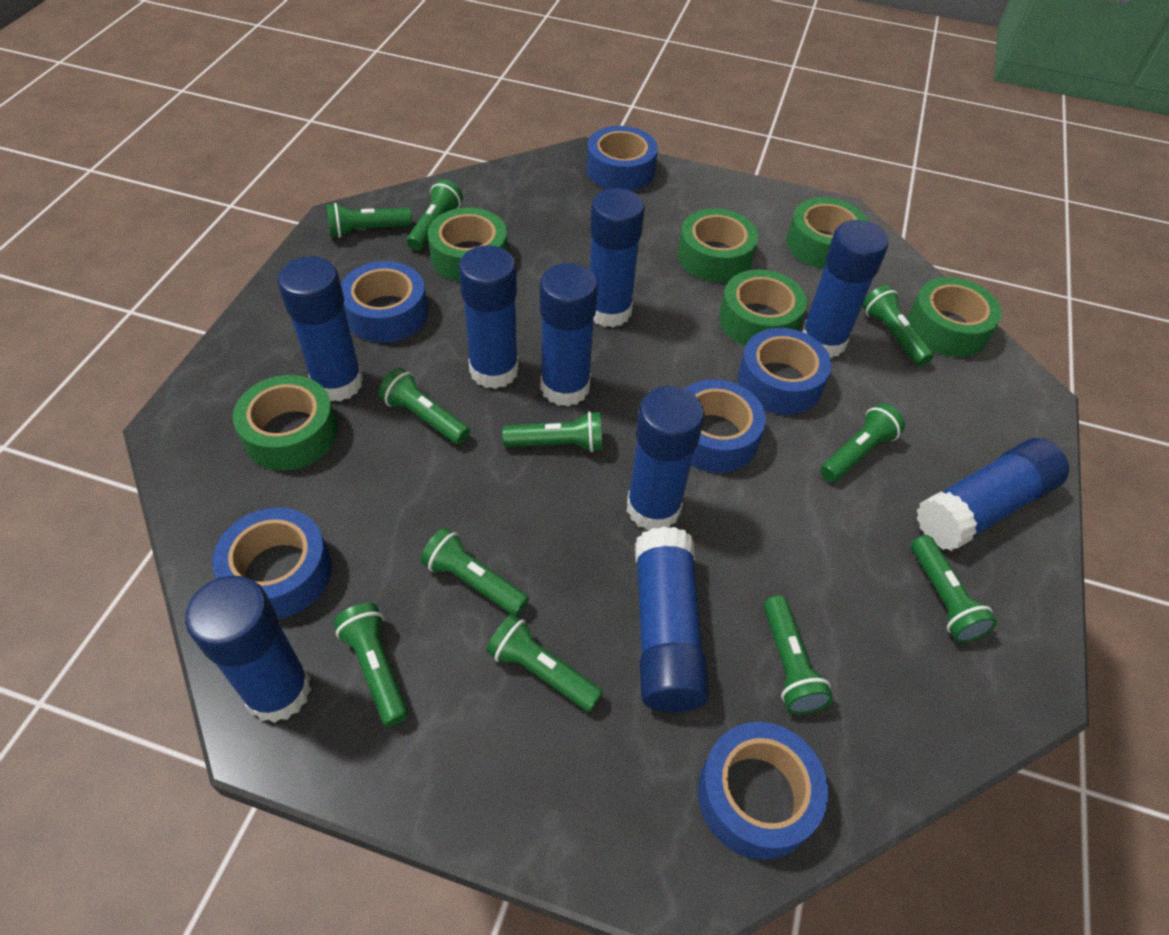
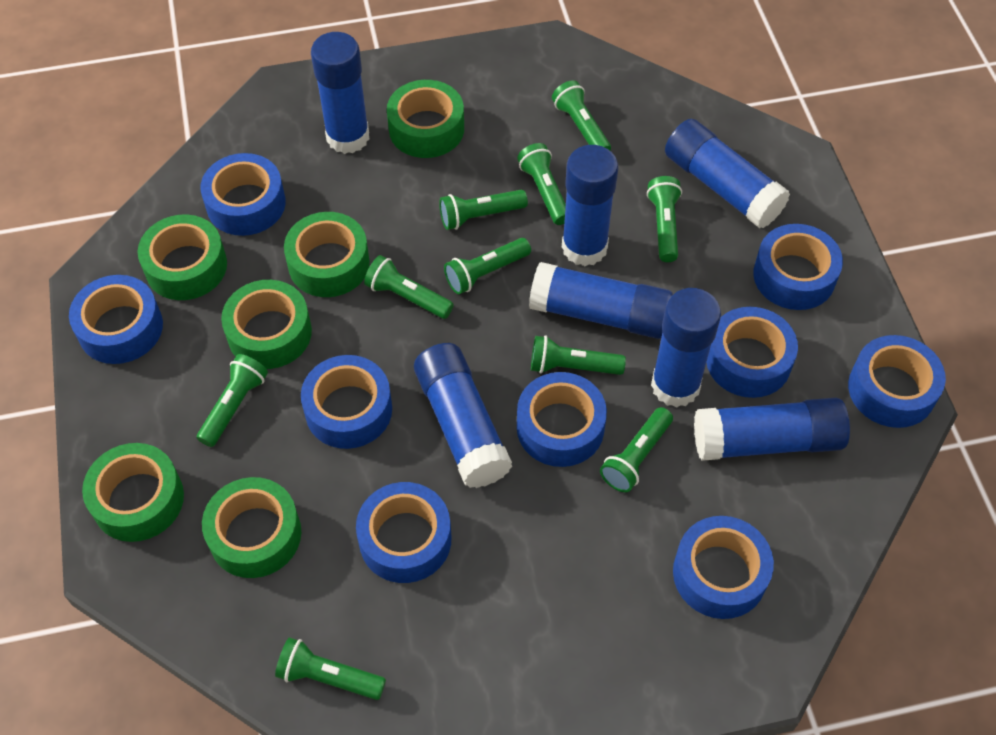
blue glue stick: [185,575,311,723] [278,256,363,402] [459,245,519,389] [540,263,598,407] [590,188,645,327] [627,386,704,531] [635,526,709,712] [802,220,889,358] [917,438,1069,551] = 9 -> [311,32,369,154] [414,343,512,488] [529,262,673,339] [562,145,618,266] [651,288,721,408] [665,119,790,228] [694,398,850,461] = 7
blue tape: [212,507,331,619] [341,261,428,343] [586,126,658,191] [685,379,766,473] [698,722,828,860] [738,328,832,415] = 6 -> [69,275,163,364] [201,153,286,236] [301,355,392,449] [356,482,452,583] [517,372,607,467] [673,516,774,619] [706,307,798,398] [753,224,843,310] [848,335,946,428] = 9
green flashlight: [326,203,412,238] [334,603,408,727] [379,368,470,445] [407,179,463,251] [420,528,529,616] [486,614,603,712] [502,411,603,452] [763,595,833,714] [820,403,905,482] [862,285,933,366] [911,535,997,643] = 11 -> [197,354,268,447] [275,638,386,700] [364,255,454,319] [439,190,528,230] [444,238,531,294] [517,143,566,225] [531,336,626,375] [552,80,611,150] [600,407,673,492] [647,176,682,262] = 10

